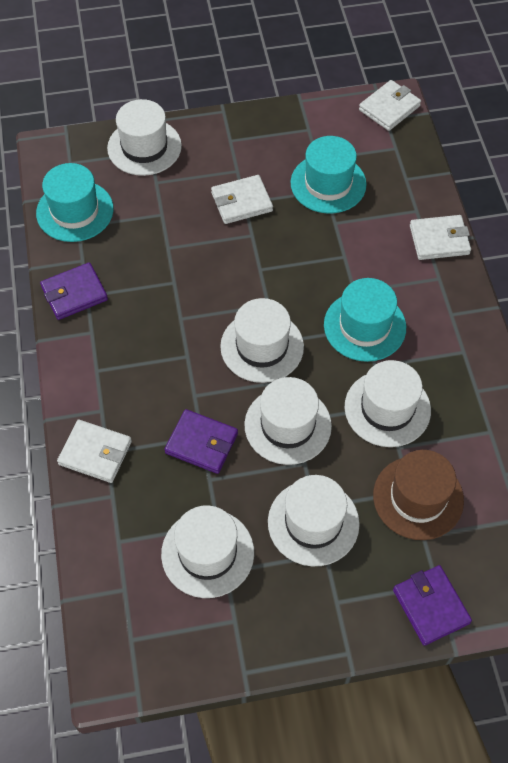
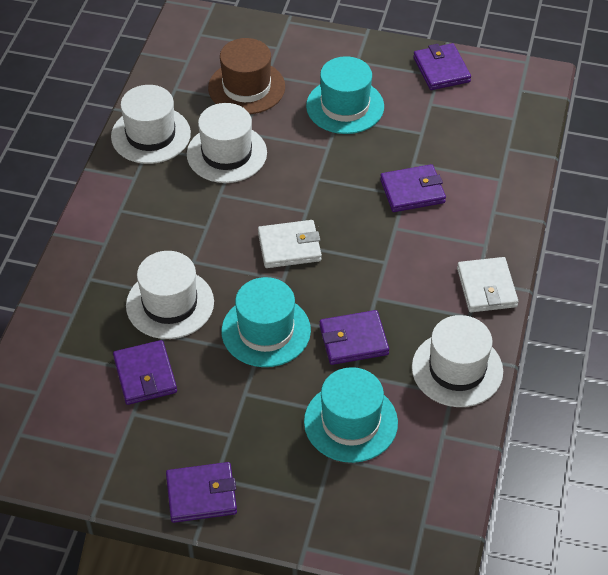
purple wallet: [40,262,108,320] [164,409,238,474] [393,565,472,646] = 3 -> [113,340,177,405] [166,462,237,523] [319,310,389,365] [380,164,446,212] [413,43,471,90] = 5
white hat: [107,99,182,176] [161,505,254,598] [220,298,304,383] [244,377,332,465] [268,475,360,566] [345,360,431,447] = 6 -> [111,85,191,164] [126,251,214,339] [187,103,267,183] [412,315,503,407] = 4
white wallet: [57,419,132,483] [211,175,273,224] [359,80,421,131] [410,215,471,260] = 4 -> [258,220,322,268] [457,257,518,312] = 2

